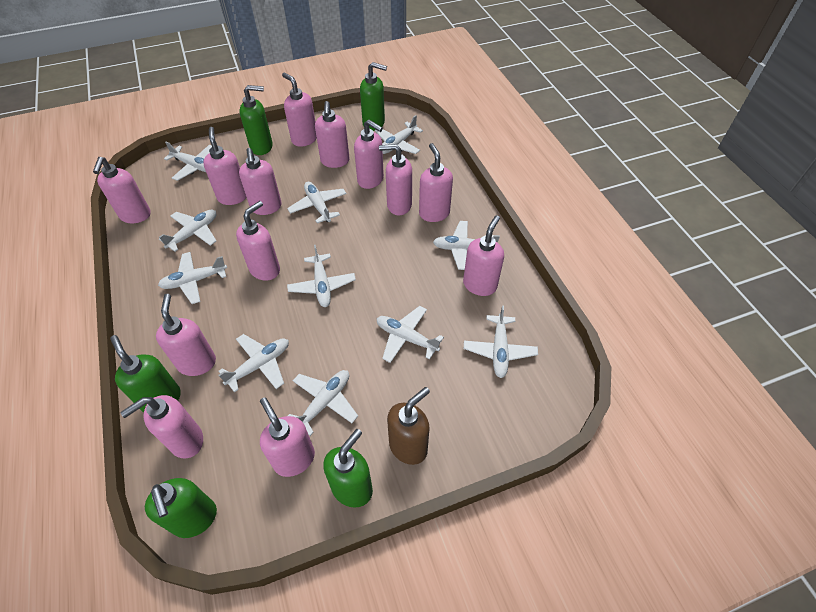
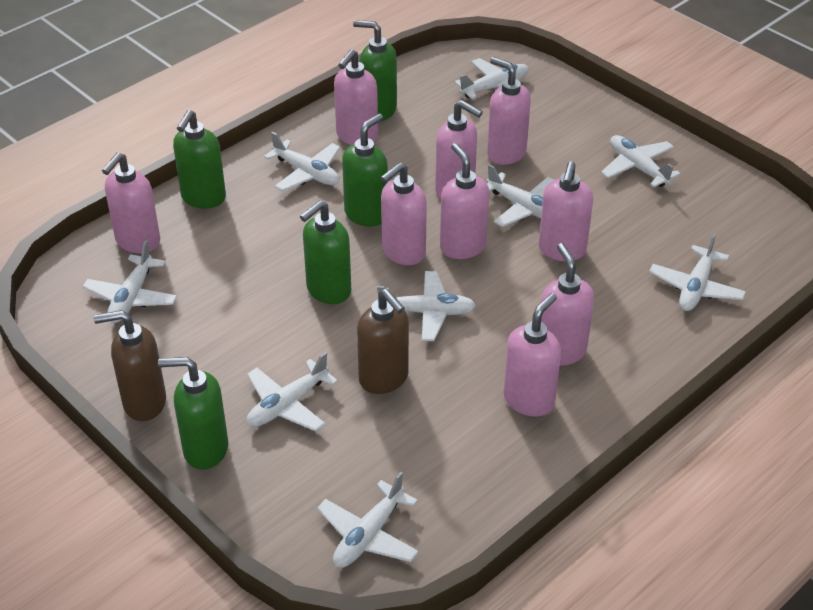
brown soap dispenser: [387,387,430,465] = 1 -> [93,310,166,421] [357,289,409,394] = 2
pink soap dispenser: [93,157,151,224] [120,395,203,458] [156,294,216,376] [203,127,247,205] [236,201,280,281] [239,148,282,215] [260,397,315,477] [282,73,317,147] [315,101,350,168] [354,120,384,189] [379,144,412,215] [419,143,453,222] [463,215,504,296] = 13 -> [102,152,160,253] [334,49,378,145] [381,162,427,265] [435,100,483,198] [440,143,489,259] [487,57,531,165] [503,293,561,417] [539,161,593,261] [541,243,594,365] = 9
white plane: [158,252,227,304] [159,209,216,252] [164,142,212,181] [218,334,289,393] [287,182,346,223] [287,245,356,307] [288,370,358,436] [375,115,423,154] [376,306,444,363] [433,221,500,270] [464,305,538,378] = 11 -> [82,240,178,323] [247,352,338,432] [264,132,340,192] [317,472,419,568] [377,271,476,341] [454,58,529,99] [486,164,553,227] [601,135,681,187] [649,233,746,311] = 9

